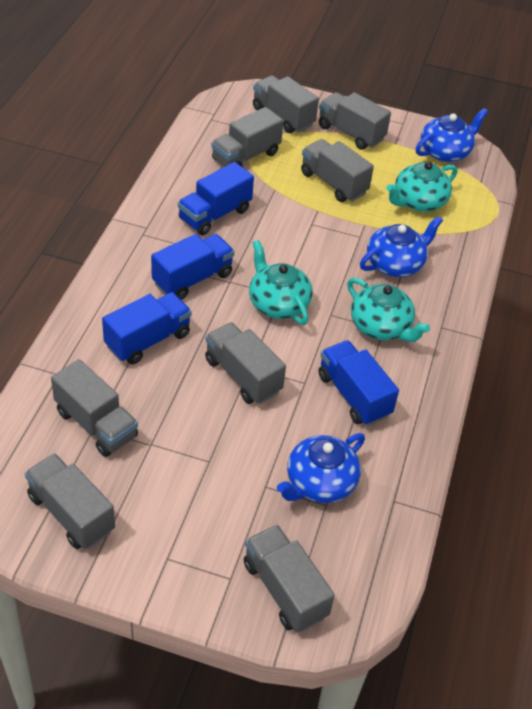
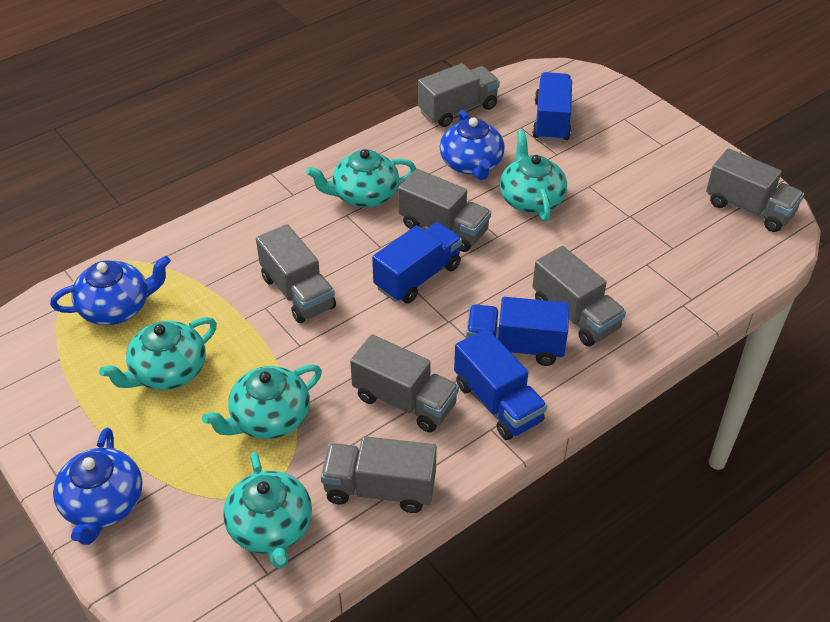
grey truck: [25,453,115,549] [51,359,138,457] [205,322,286,404] [211,107,284,167] [244,525,335,632] [253,75,319,133] [301,139,374,202] [319,92,391,150] = 8 -> [256,224,336,323] [321,436,437,513] [350,334,459,432] [398,169,491,252] [418,63,500,127] [532,246,626,347] [706,148,804,232] = 7
turquoise teapot: [249,240,313,325] [347,278,430,342] [386,161,457,212] = 3 -> [99,317,217,390] [202,364,322,439] [223,452,312,569] [306,149,416,208] [500,130,567,221] = 5

